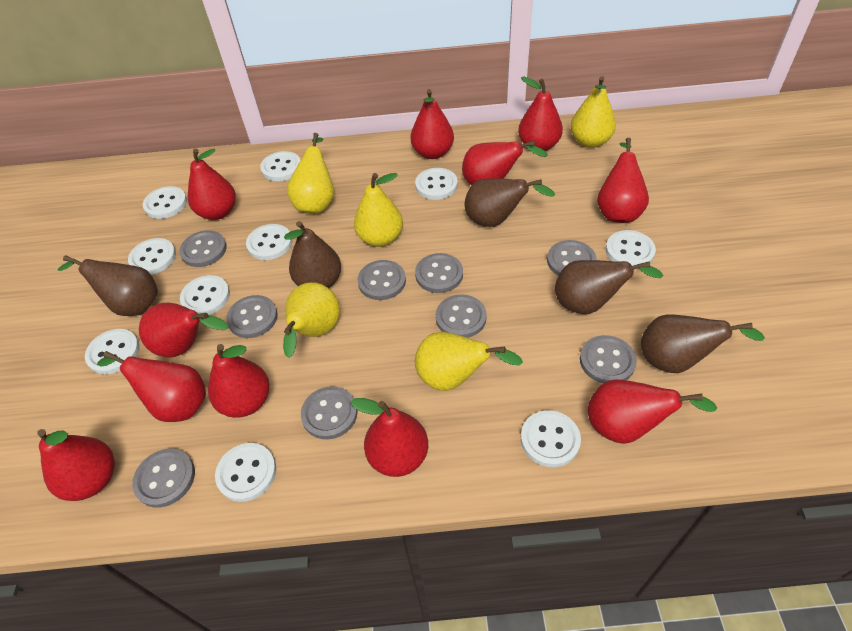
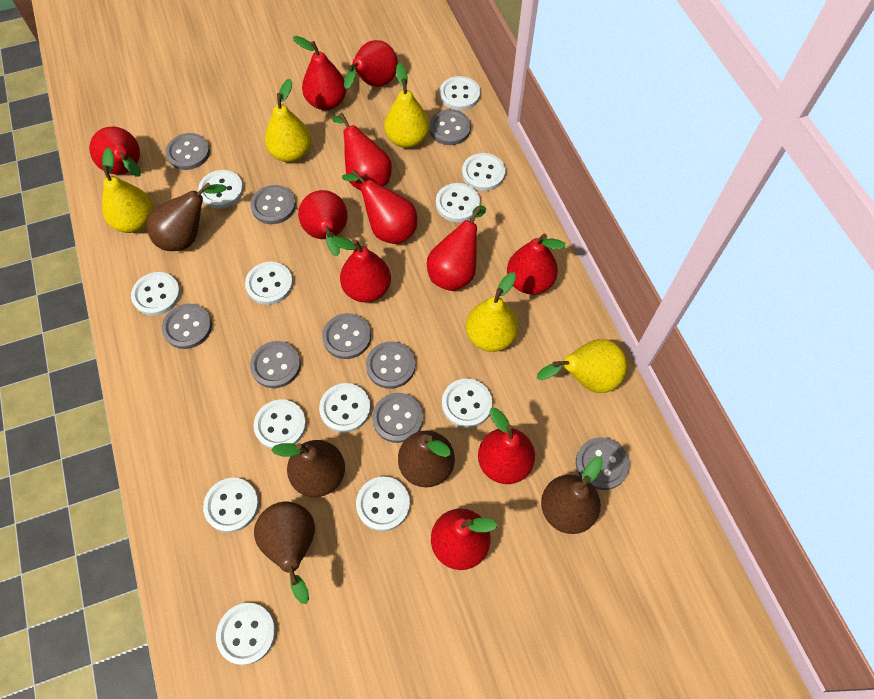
white button: [85,329,140,374] [128,238,176,275] [143,186,187,219] [180,275,230,315] [215,443,276,502] [246,224,292,260] [260,151,301,181] [415,168,458,200] [521,410,581,467] [606,230,656,269] = 10 -> [131,272,181,316] [198,170,244,209] [203,478,259,533] [216,603,276,665] [245,262,293,305] [254,399,306,449] [319,383,371,433] [356,476,410,531] [436,183,480,222] [440,76,480,110] [442,378,493,428] [462,153,505,191] = 12

